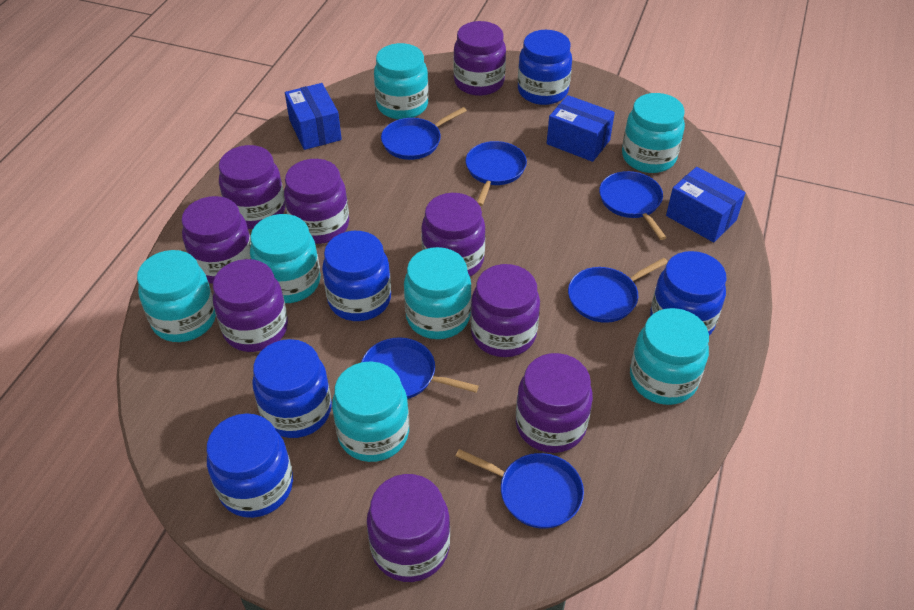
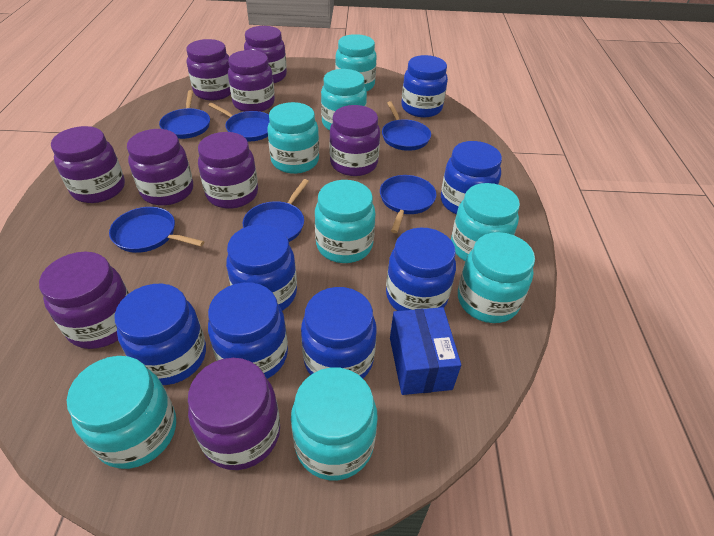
blue box: [285,83,342,150] [547,95,615,162] [666,167,746,242] = 3 -> [390,307,461,395] = 1
blue jar: [206,413,293,518] [252,339,332,438] [322,231,391,321] [518,30,572,105] [650,251,727,335] = 5 -> [115,284,206,385] [208,282,288,379] [226,224,297,311] [301,287,377,378] [386,227,456,311] [402,55,448,117] [441,141,502,214] = 7
turquoise jar: [137,250,216,342] [250,214,320,303] [332,361,409,462] [374,43,429,119] [404,247,472,339] [622,93,685,173] [630,308,709,405] = 7 -> [67,356,176,469] [267,102,319,174] [291,367,378,480] [315,180,376,263] [321,69,367,131] [335,34,377,92] [451,183,520,261] [458,232,535,323] = 8

